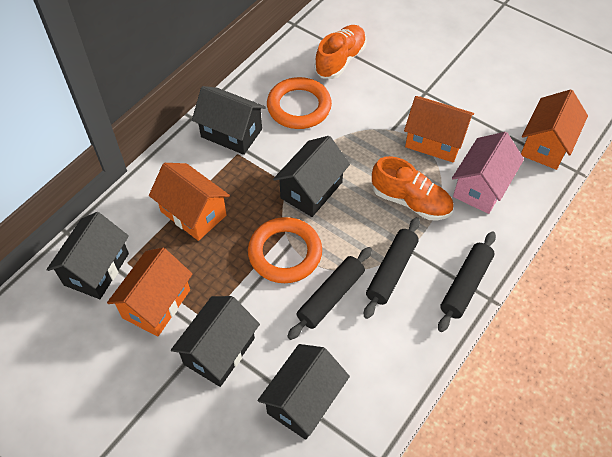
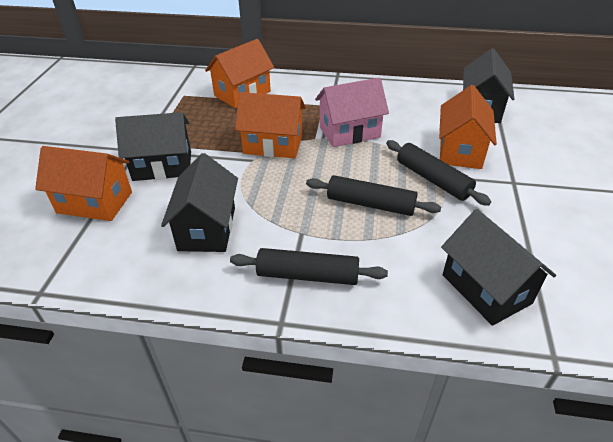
black house: [46,212,129,299] [171,296,260,387] [192,86,266,155] [258,344,350,440] [273,136,350,217] = 5 -> [115,112,191,181] [161,153,238,252] [441,209,556,326] [463,48,514,123] = 4
orange ring: [248,217,322,283] [267,77,332,129] = 2 -> none = 0
orange shoe: [314,25,367,79] [372,156,454,220] = 2 -> none = 0

